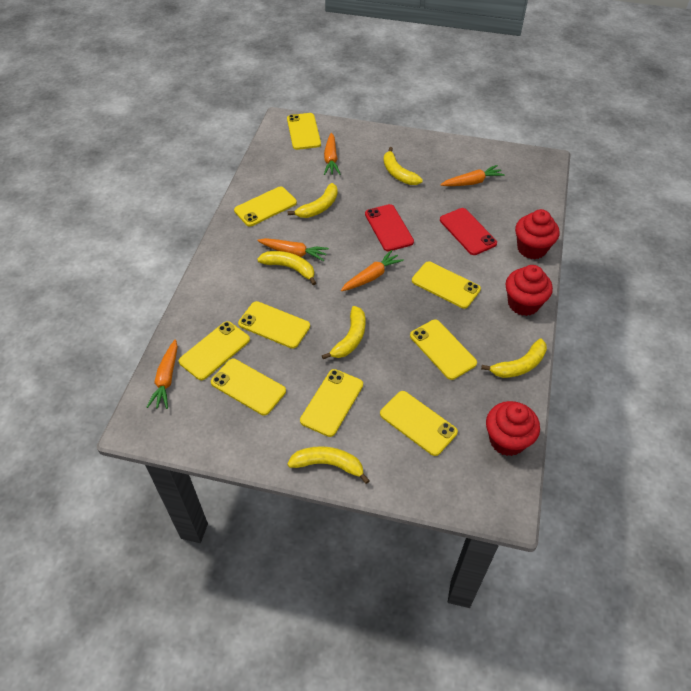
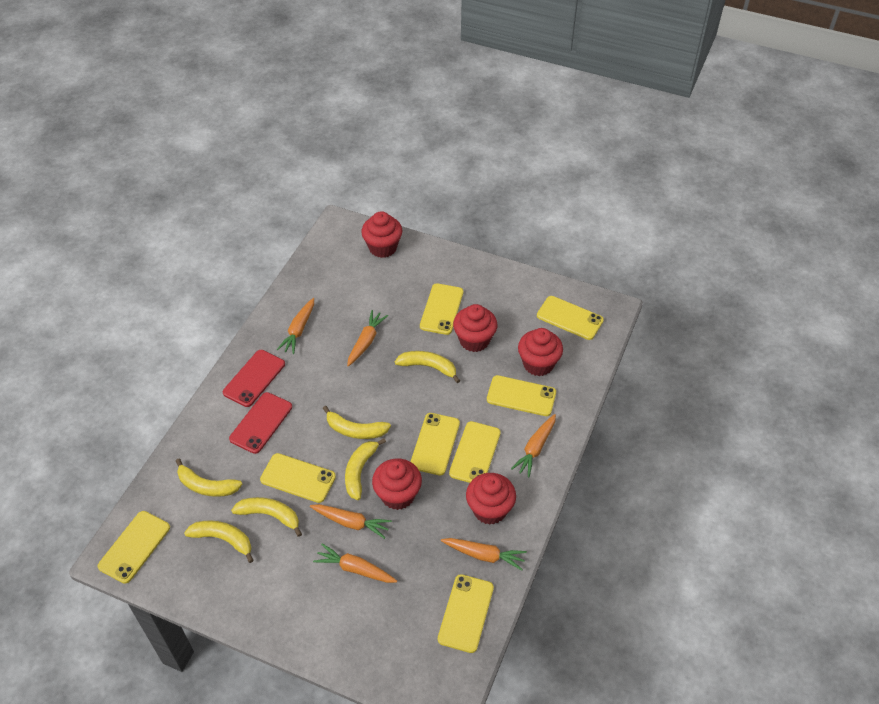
orange carrot: [147,339,178,409] [257,238,329,261] [324,133,340,175] [341,250,404,291] [440,165,505,186] = 5 -> [277,298,314,354] [310,504,392,539] [313,543,397,583] [347,310,388,366] [441,538,527,571] [511,414,556,478] = 6
red cupcake: [486,401,540,456] [506,265,553,316] [515,209,559,259] = 3 -> [361,211,402,258] [372,458,422,510] [453,304,497,352] [466,473,516,525] [518,328,563,376] = 5
yellow phone: [179,321,250,380] [211,359,286,415] [234,186,297,226] [238,301,310,349] [287,113,321,150] [300,369,363,437] [380,391,458,456] [410,320,477,380] [412,262,481,309] = 9 -> [98,511,170,584] [260,453,336,503] [410,413,460,475] [420,283,463,335] [438,574,494,653] [449,421,501,483] [487,375,556,416] [537,296,604,340] = 8

